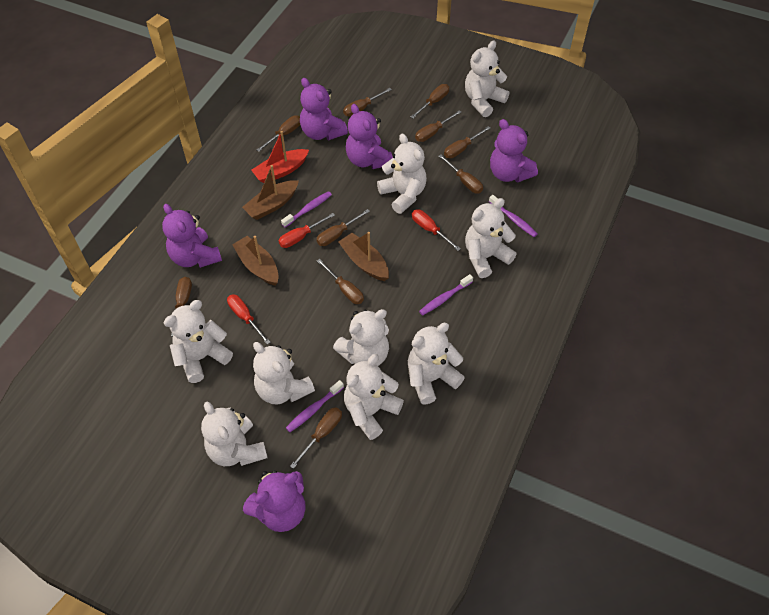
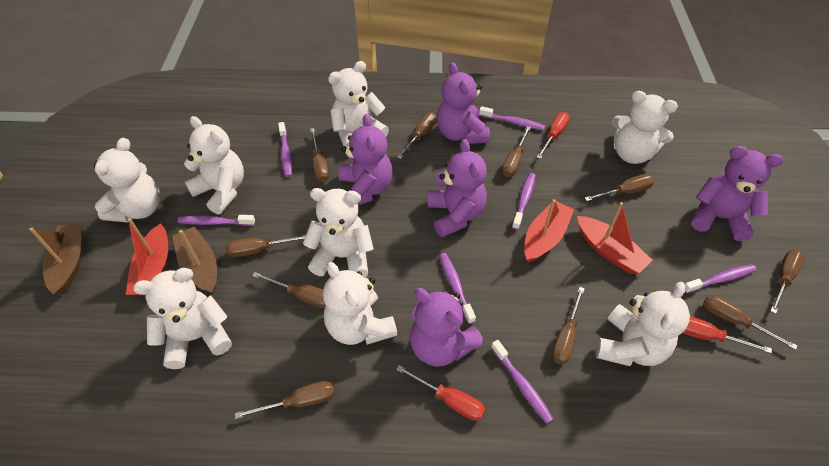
brown boat: [232,236,279,285] [242,165,299,220] [339,232,389,281] = 3 -> [29,223,82,295] [172,227,217,294] = 2
purple toothbrush: [281,191,332,227] [286,380,344,432] [419,274,473,315] [489,195,537,237] = 4 -> [178,215,255,226] [278,122,292,177] [439,253,476,324] [479,106,545,130] [491,340,553,424] [512,173,536,230] [685,264,756,293] = 7
red boat: [251,131,309,183] = 1 -> [126,218,168,295] [524,199,574,263] [577,202,653,274] = 3
white teddy bear: [164,300,233,383] [201,402,268,466] [253,342,315,405] [333,309,389,366] [344,354,404,440] [377,134,427,214] [408,323,465,405] [465,41,509,117] [465,198,516,278] = 9 -> [94,138,160,223] [133,268,232,369] [184,116,244,215] [303,188,374,277] [323,262,398,345] [328,61,389,146] [596,282,690,366] [612,91,678,164] = 8

